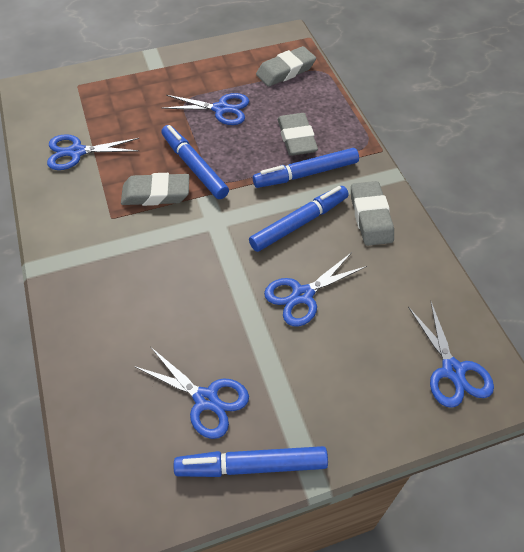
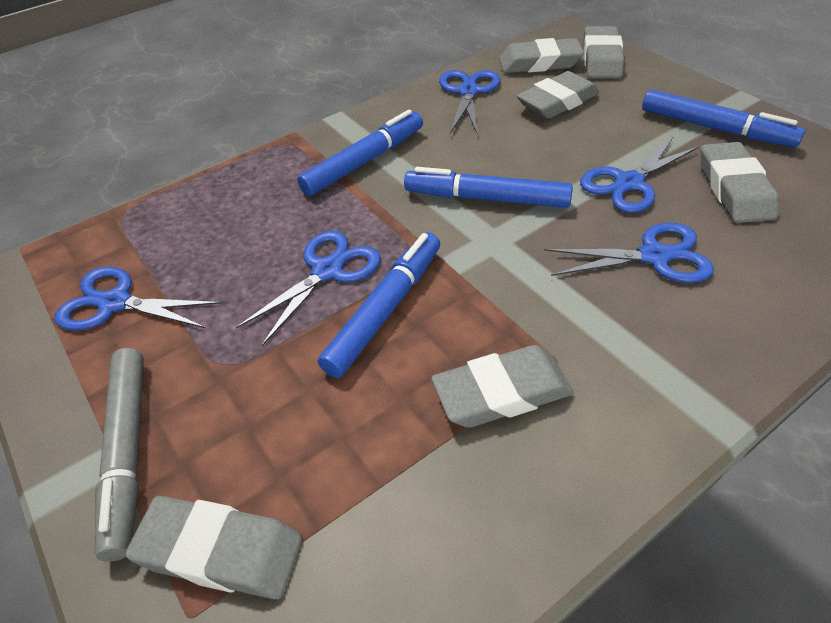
grey eraser: [121,173,189,206] [256,46,316,87] [277,113,318,156] [351,181,394,246] = 4 -> [125,496,302,599] [431,345,574,428] [499,38,584,73] [517,71,599,119] [583,26,624,78] [701,142,779,223] = 6
grey marker: none = 0 -> [95,348,144,561] = 1

